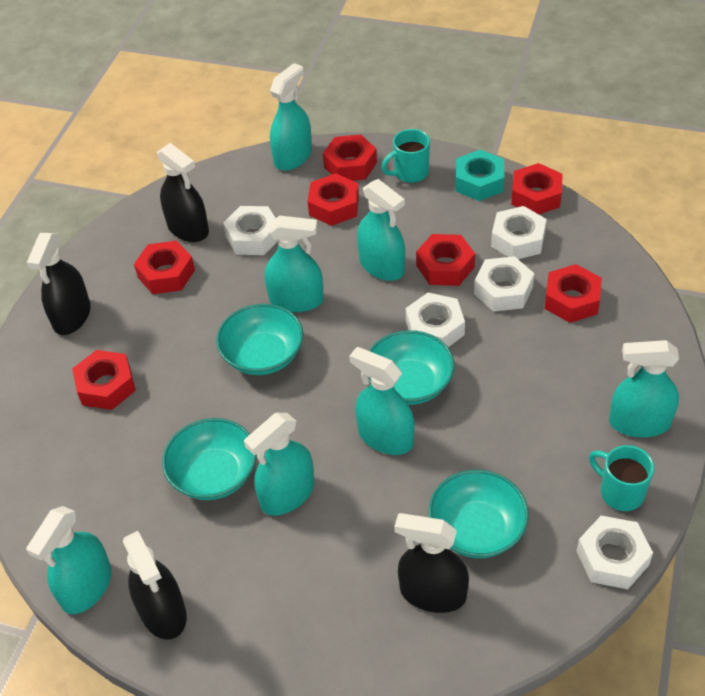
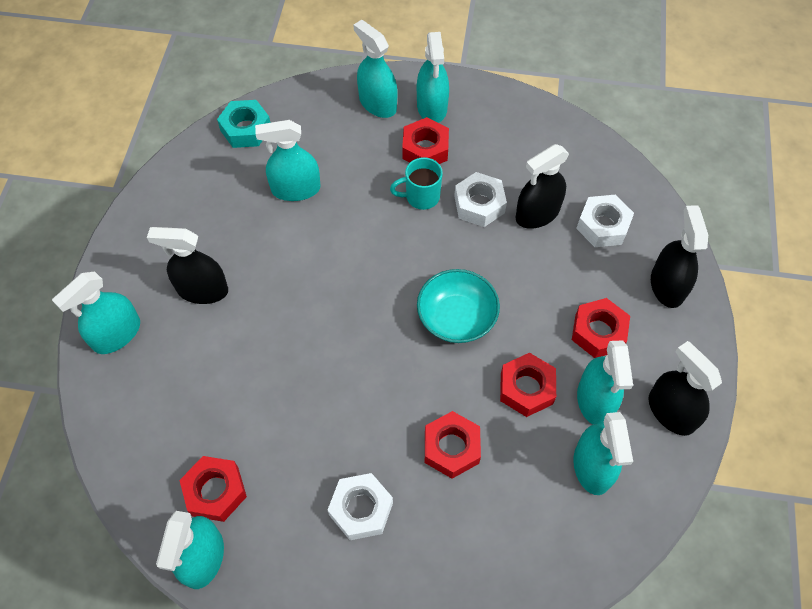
red nut: [72,350,136,410] [134,241,195,294] [308,173,359,226] [323,135,377,181] [416,234,475,286] [511,163,563,214] [545,264,602,323] = 7 -> [179,456,247,522] [402,117,449,164] [425,411,481,479] [500,353,556,417] [572,298,630,358] = 5
turquoise bowl: [162,418,257,500] [216,304,303,375] [369,330,455,405] [428,470,529,558] = 4 -> [417,269,500,343] = 1
turquoise mug: [381,129,430,183] [589,445,654,511] = 2 -> [390,157,443,210] = 1
white nut: [223,206,278,255] [406,293,465,347] [474,256,534,312] [491,206,547,259] [577,516,653,589] = 5 -> [328,473,393,540] [454,172,507,227] [576,195,634,247] = 3

